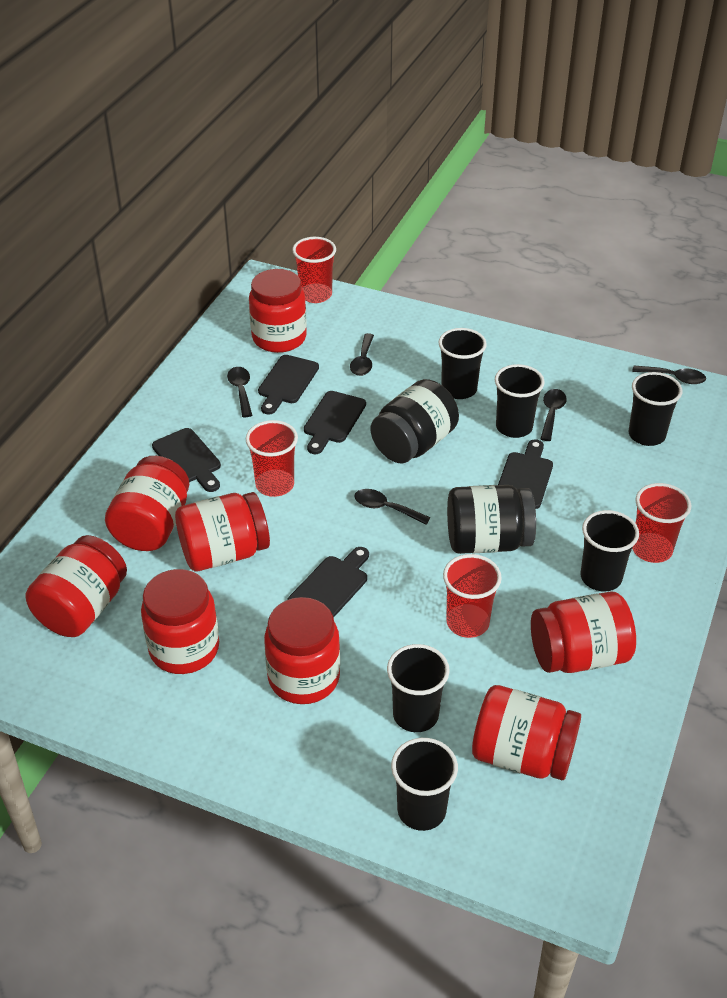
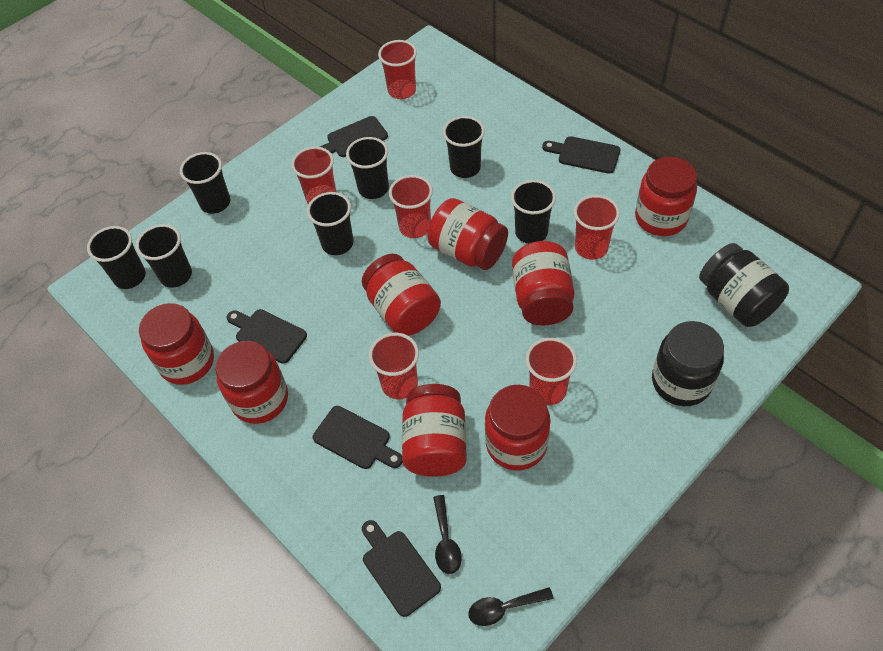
black cup: [387,644,450,732] [391,738,458,831] [439,328,487,399] [495,364,545,438] [580,510,639,591] [629,372,682,446] = 6 -> [87,226,146,289] [136,224,192,288] [180,152,230,214] [307,192,354,255] [346,137,389,199] [443,116,485,178] [511,180,556,244] = 7
black spoon: [227,367,252,417] [350,333,374,376] [354,489,431,525] [541,389,567,441] [632,366,706,384] = 5 -> [433,495,462,574] [468,587,554,626] = 2
red cup: [246,420,298,497] [292,237,336,303] [443,554,502,638] [632,483,691,563] = 4 -> [291,147,336,204] [369,333,419,399] [378,40,417,99] [389,175,433,238] [526,338,577,405] [574,195,620,260] = 6

